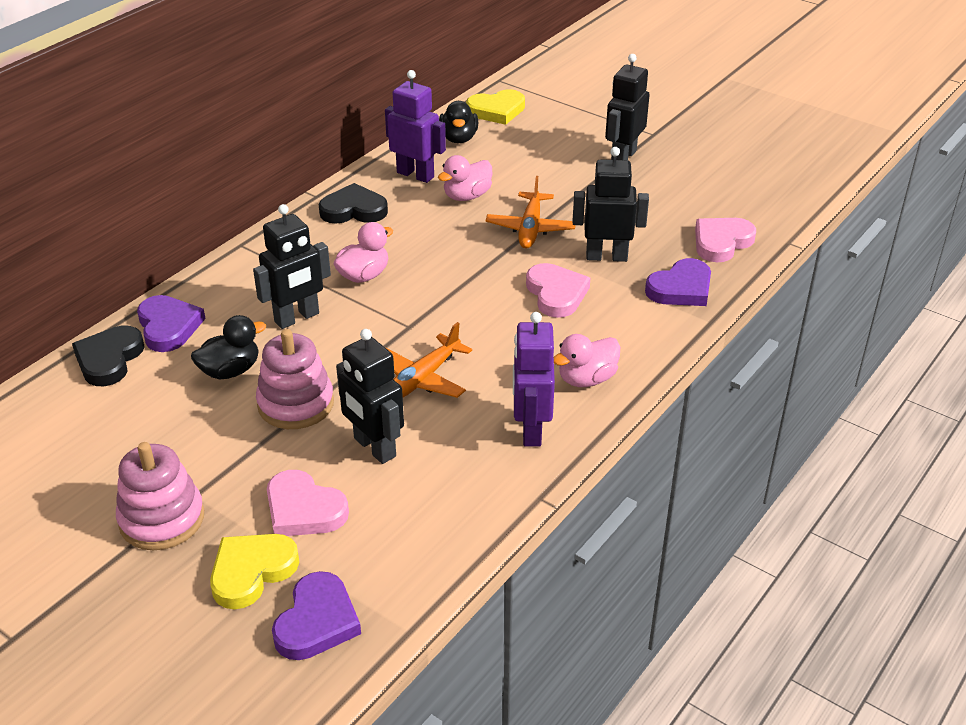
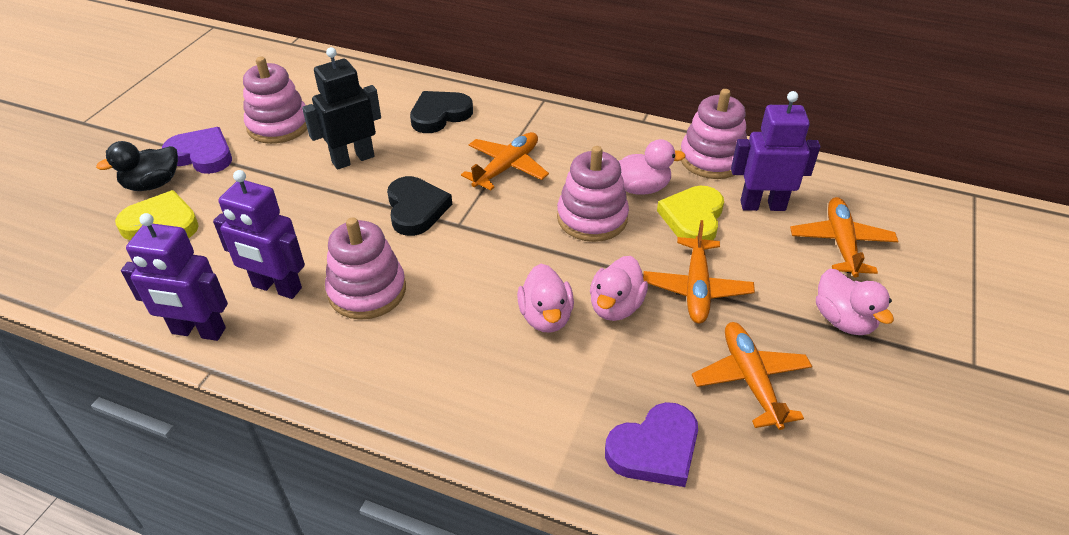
black duck: [191,315,266,379] [439,101,478,143] = 2 -> [96,141,178,191] = 1
black robot: [253,204,331,329] [336,329,404,464] [573,147,649,262] [605,54,650,160] = 4 -> [302,47,381,170] = 1
orange plane: [386,322,472,398] [486,176,576,249] = 2 -> [461,132,549,191] [643,220,755,324] [692,322,812,430] [790,197,898,278] = 4
pink duck: [333,222,393,283] [438,155,492,201] [554,334,620,387] = 3 -> [517,264,574,333] [590,256,648,321] [618,139,686,195] [816,269,894,335] = 4
pink heart: [267,470,349,536] [526,263,590,318] [695,218,756,262] = 3 -> none = 0
pink stacking toy: [116,442,204,550] [256,329,334,429] = 2 -> [243,56,307,144] [325,217,406,320] [557,146,629,242] [680,89,747,179] = 4
purple heart: [137,295,205,352] [272,571,361,660] [645,258,711,306] = 3 -> [162,127,232,174] [605,402,698,487] = 2
purple robot: [385,70,446,183] [513,312,555,447] = 2 -> [121,213,228,341] [213,170,305,299] [731,91,820,211] = 3

